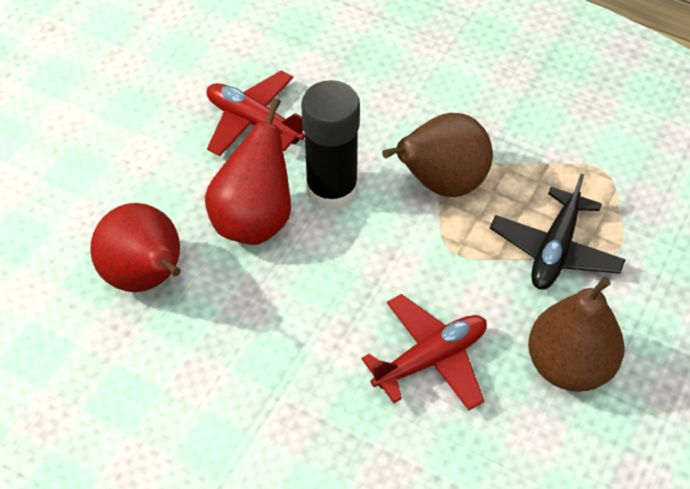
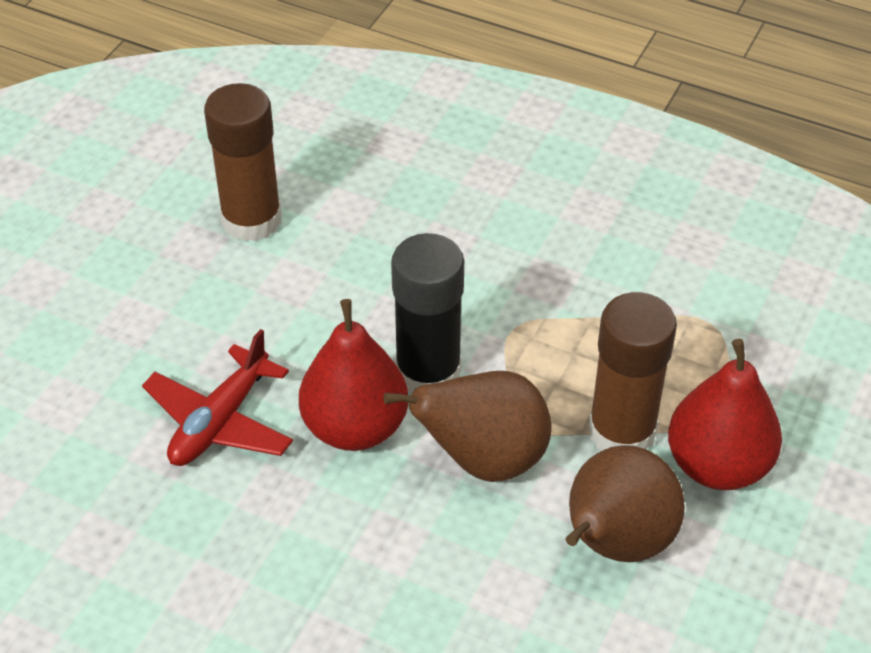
black plane: [490,174,626,290] = 1 -> none = 0
brown glue stick: none = 0 -> [204,83,282,242] [588,292,677,450] = 2
red plane: [207,71,305,156] [362,294,487,410] = 2 -> [142,329,293,466] = 1

